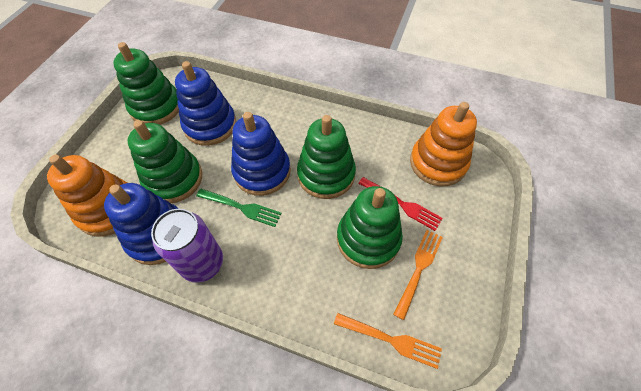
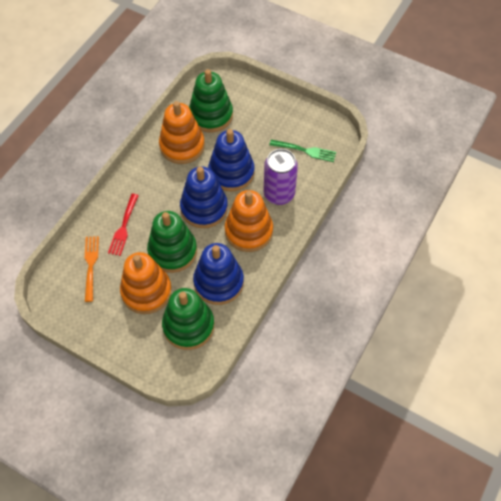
green stacking toy: [113,42,179,125] [128,120,202,203] [297,115,356,199] [337,186,403,269] = 4 -> [147,211,197,273] [162,288,214,350] [189,69,233,132] = 3
orange fork: [334,313,442,369] [393,230,443,320] = 2 -> [85,236,99,302] = 1
orange stacking toy: [47,155,127,237] [410,102,477,186] = 2 -> [120,252,172,314] [159,101,205,164] [225,190,273,252] = 3

